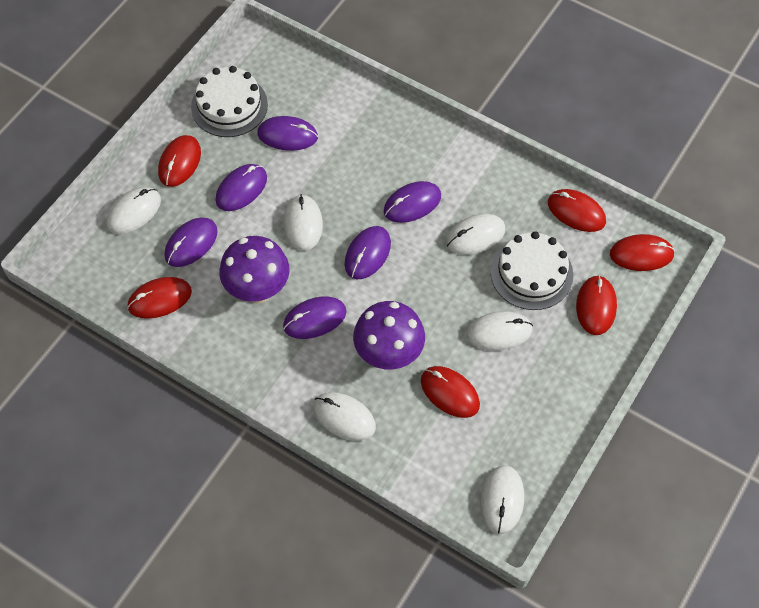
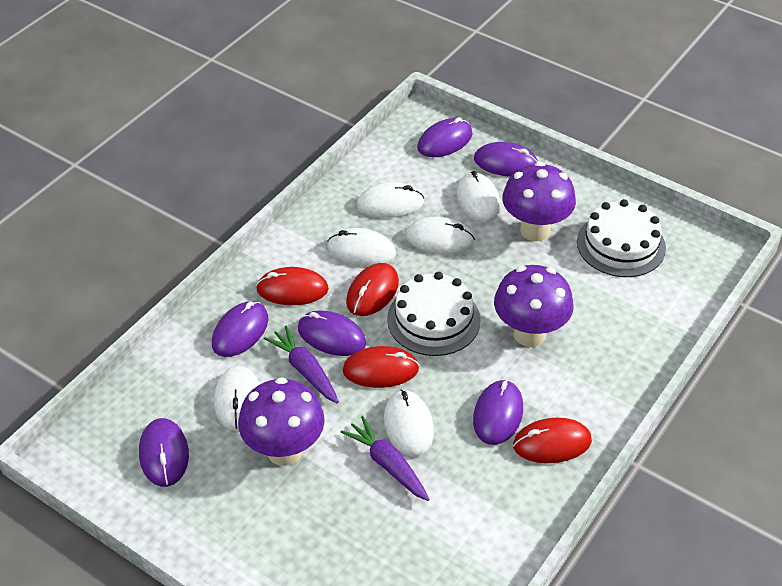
purple carrot: none = 0 -> [264,325,339,403] [341,416,430,501] = 2
purple mushroom: [219,236,290,304] [353,301,425,370] = 2 -> [238,377,325,466] [494,265,574,347] [502,162,576,241] = 3
red mouse: [127,277,192,319] [158,135,201,187] [421,366,480,418] [548,189,606,232] [576,275,617,335] [610,234,675,271] = 6 -> [256,267,329,305] [342,346,419,388] [346,263,399,316] [513,418,592,463] = 4

